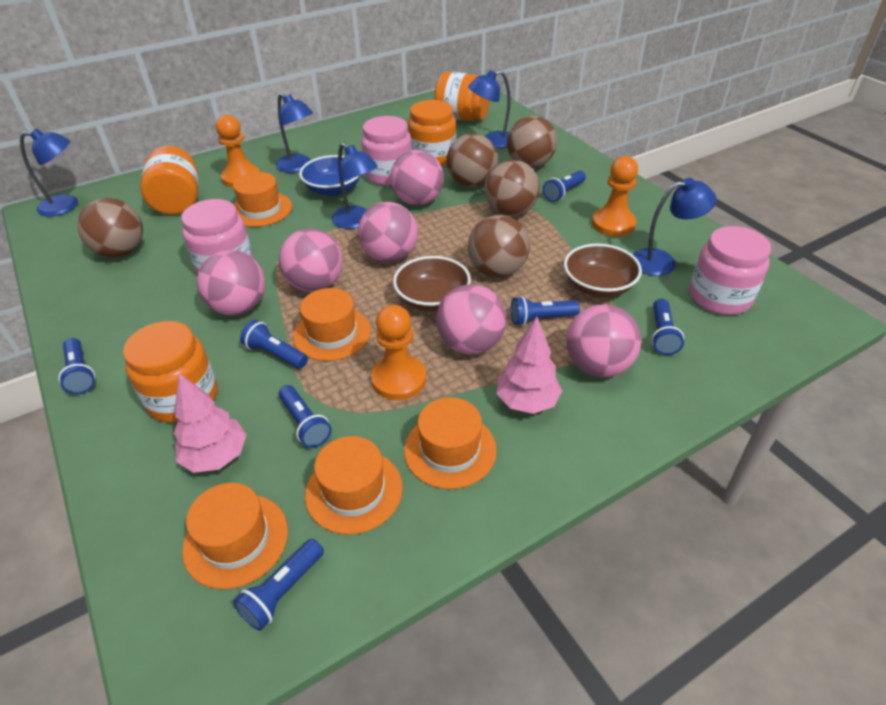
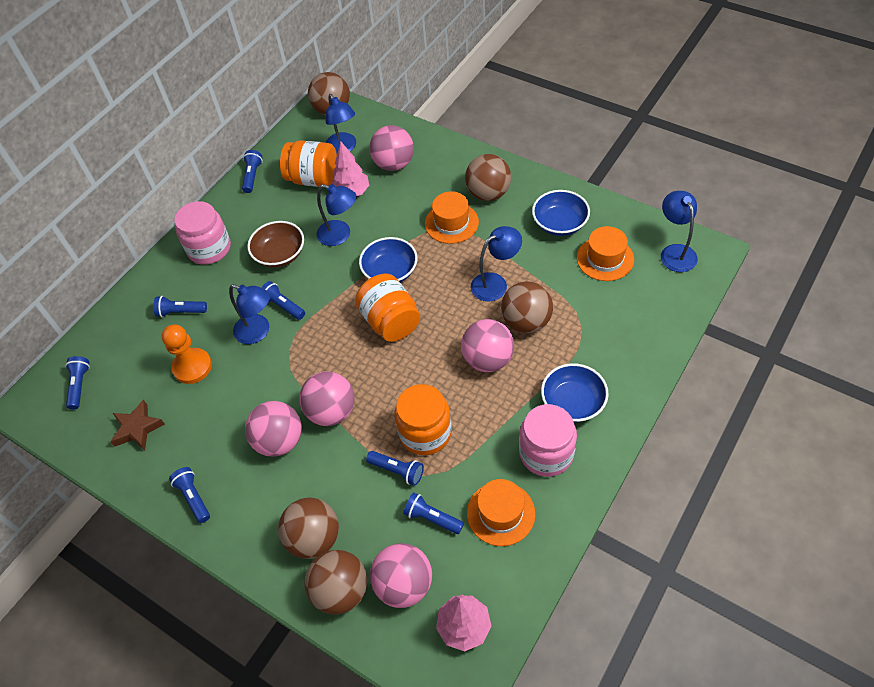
blue bowl: [299,155,360,196] = 1 -> [359,237,418,283] [532,190,590,236] [541,363,609,422] = 3
brown bowl: [393,256,471,312] [564,244,642,298] = 2 -> [247,221,304,268] = 1
brown star: none = 0 -> [110,400,165,450] = 1
orange hat: [182,483,288,589] [233,172,292,227] [293,288,371,361] [305,436,403,535] [404,397,497,489] = 5 -> [425,191,479,244] [467,479,535,546] [577,226,634,281] = 3
orange jar: [123,321,218,423] [140,146,199,215] [408,100,456,166] [434,71,490,121] = 4 -> [280,140,337,187] [355,274,420,342] [394,384,452,455] = 3
orange pawn: [216,115,260,188] [371,305,426,400] [592,156,638,236] = 3 -> [162,325,212,384] = 1
pink ball: [197,250,265,316] [279,229,343,292] [358,202,418,263] [390,150,444,205] [436,284,506,355] [566,304,641,377] = 6 -> [245,401,302,457] [299,371,354,426] [369,125,414,171] [370,543,432,608] [461,319,514,372] = 5
pink jar: [181,199,253,274] [361,116,412,186] [690,226,771,315] = 3 -> [174,201,231,265] [519,404,577,477] = 2

